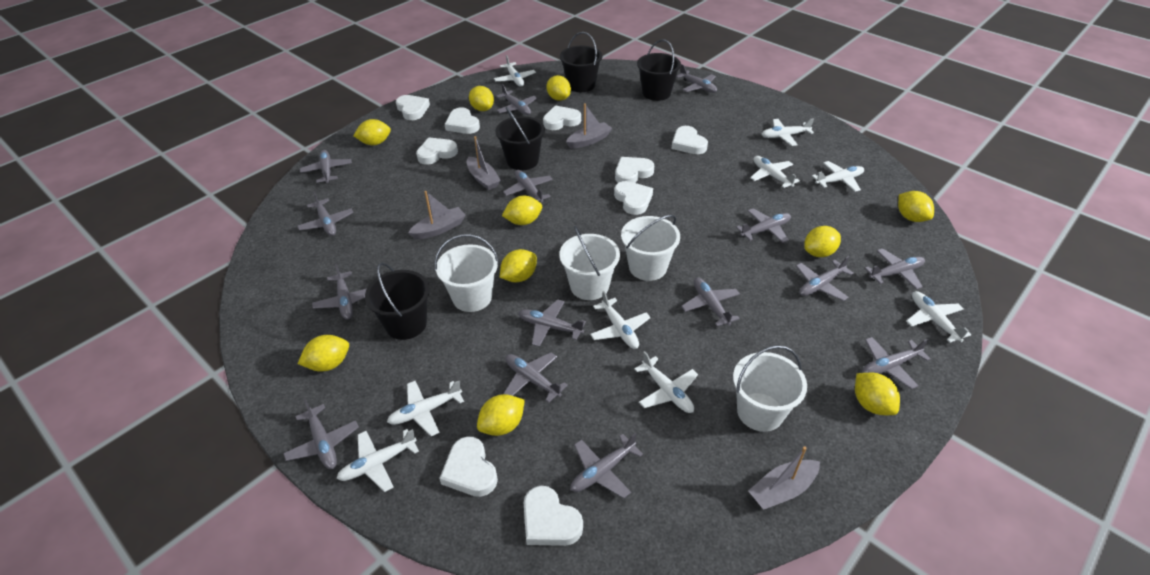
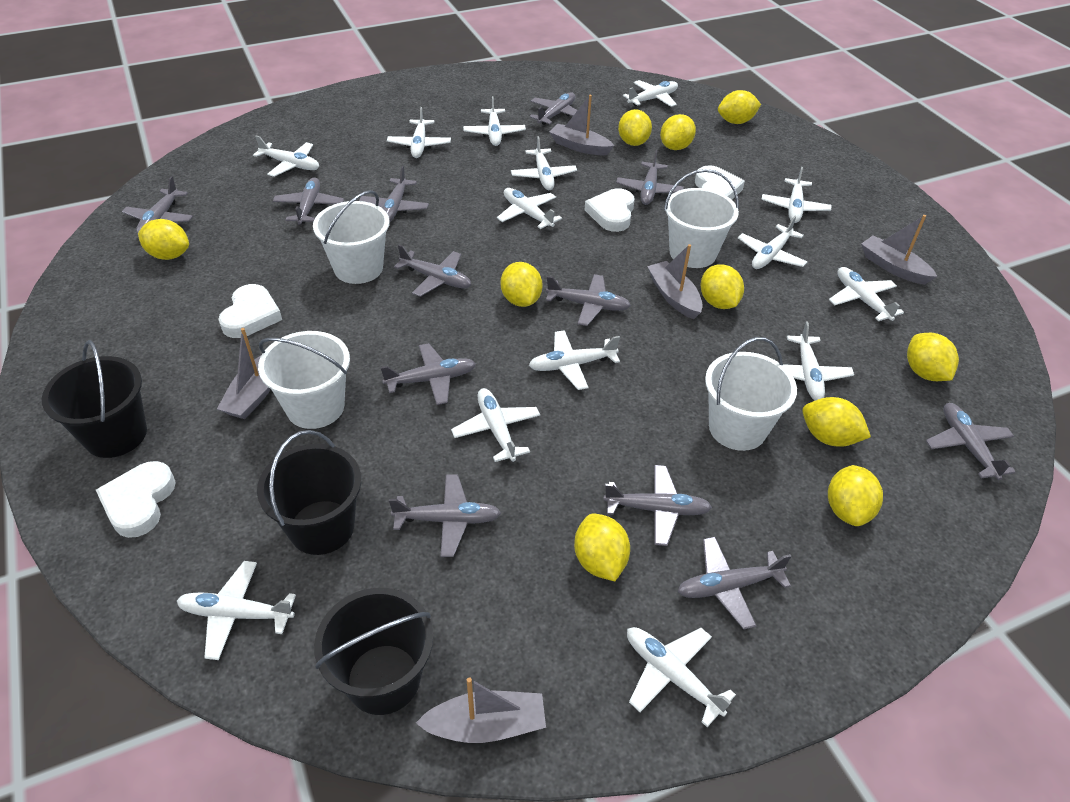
black bucket: [365,263,430,340] [496,107,545,170] [560,32,602,92] [637,39,681,101] = 4 -> [42,340,147,458] [257,430,361,555] [314,588,433,715] = 3
grey boat: [408,191,466,239] [467,136,501,190] [566,104,612,149] [748,447,820,510] = 4 -> [217,328,271,419] [416,677,546,743] [549,95,614,155] [647,244,703,319] [861,215,938,285] = 5
grey plane: [283,399,359,469] [297,191,354,236] [300,150,352,183] [312,264,366,319] [496,84,537,115] [503,170,553,202] [503,352,568,403] [519,299,586,347] [571,433,643,498] [676,64,717,93] [681,278,740,326] [736,209,791,243] [796,256,854,301] [862,337,931,389] [865,248,925,289] = 15 -> [122,176,193,234] [273,177,344,225] [359,166,429,223] [380,343,476,405] [389,474,501,557] [394,245,471,297] [530,92,578,125] [546,274,631,326] [604,465,712,546] [616,150,684,205] [678,537,792,630] [926,403,1016,480] = 12
white heart: [396,95,430,120] [416,138,458,165] [439,436,498,497] [445,107,480,134] [524,486,583,546] [543,105,581,130] [614,181,653,215] [615,157,654,183] [672,126,708,154] = 9 -> [96,461,176,538] [218,284,282,338] [585,188,635,232] [695,165,745,200] = 4
white plane: [337,429,419,492] [387,381,464,436] [494,55,536,87] [590,291,651,349] [635,351,698,413] [750,156,800,188] [761,118,814,146] [812,161,864,192] [906,291,971,343] = 9 -> [177,561,296,660] [253,135,319,177] [387,107,451,158] [451,388,540,462] [463,96,526,146] [497,188,562,229] [511,136,577,190] [529,330,620,390] [623,80,678,107] [627,627,736,727] [738,216,807,269] [761,167,831,223] [783,321,854,400] [829,267,904,321] = 14

